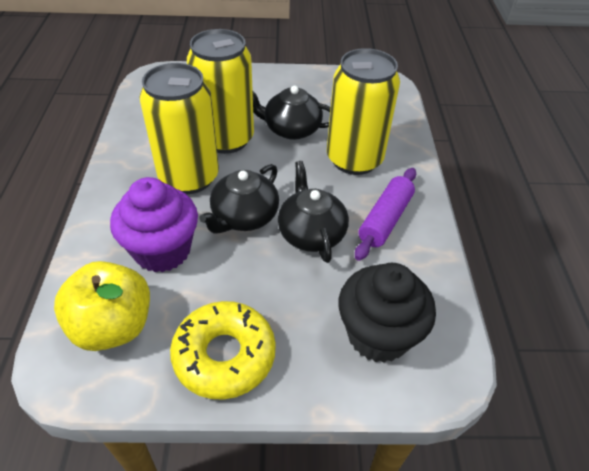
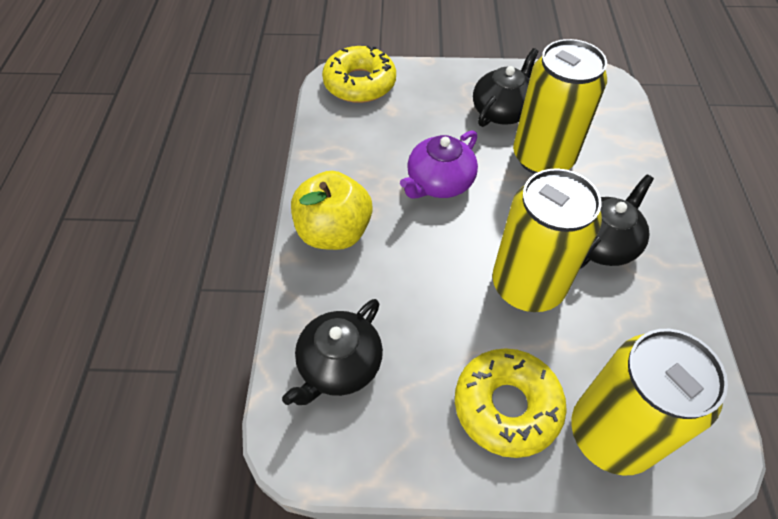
black cupcake: [338,263,436,363] = 1 -> none = 0
purple cupcake: [110,177,198,272] = 1 -> none = 0
purple rolling pin: [355,168,416,261] = 1 -> none = 0
purple teapot: none = 0 -> [400,130,478,199] = 1
yellow donut: [170,301,276,400] = 1 -> [322,45,396,103] [455,348,567,458] = 2

